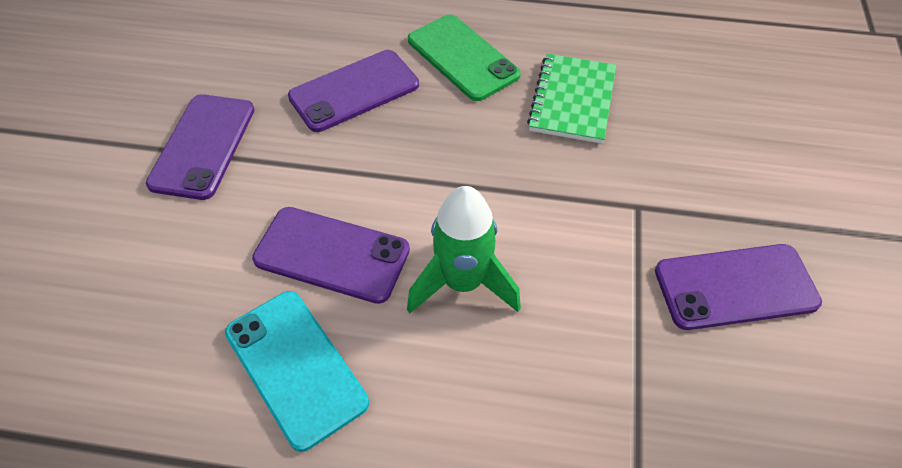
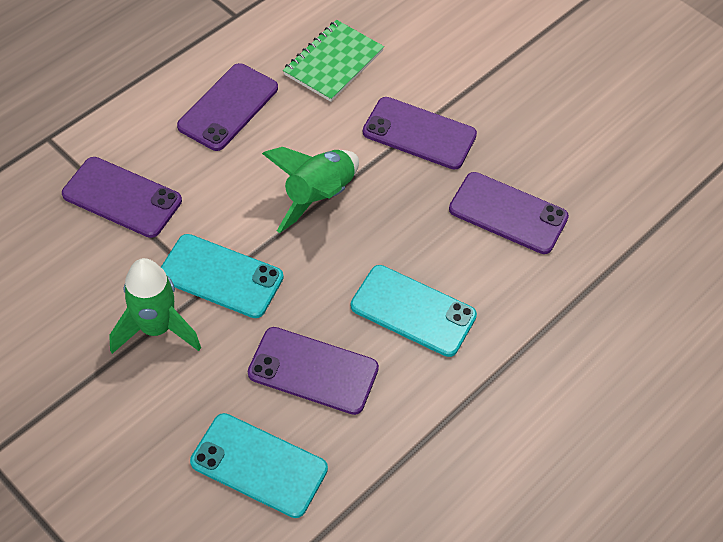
green phone: [408,14,521,101] = 1 -> none = 0
green rocket: [407,186,521,314] = 1 -> [109,258,201,354] [262,147,359,233] = 2
purple phone: [146,94,255,200] [252,207,410,304] [288,50,419,132] [655,244,822,330] = 4 -> [62,157,182,238] [177,63,278,151] [248,327,379,415] [363,97,477,169] [449,172,569,254] = 5
turquoise phone: [225,291,369,452] = 1 -> [161,234,283,318] [190,413,328,518] [351,265,477,357] = 3

